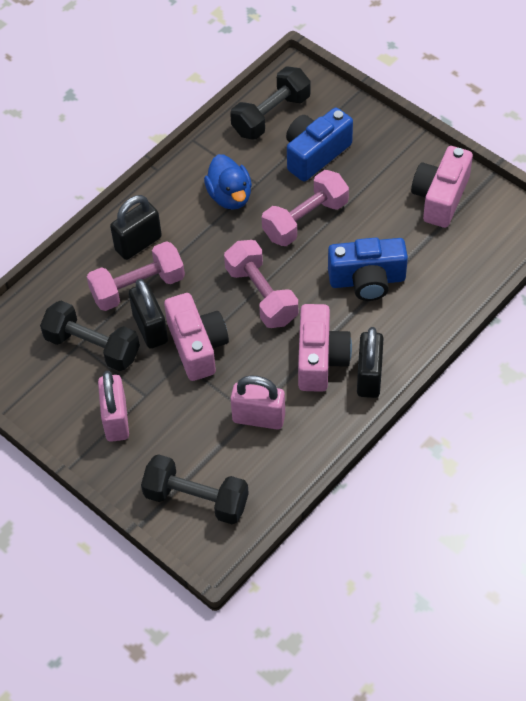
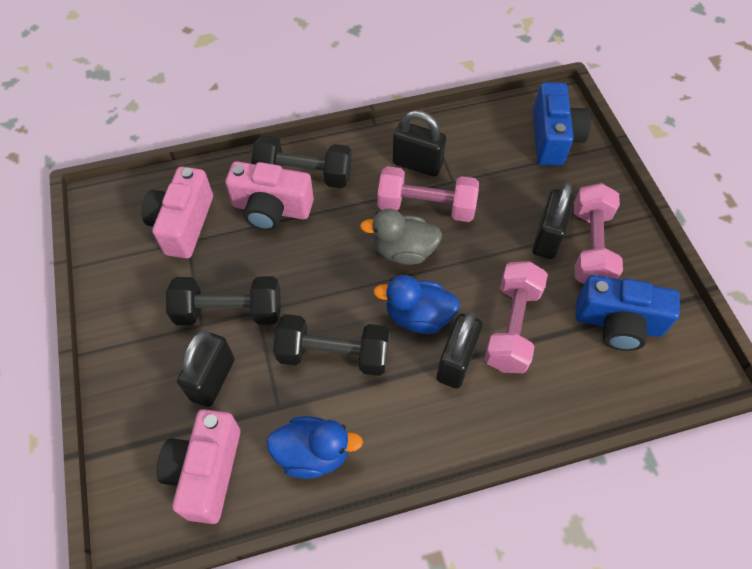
black padlock: [110,195,162,260] [129,279,168,349] [357,327,384,398] = 3 -> [177,330,235,407] [393,110,446,177] [436,312,483,389] [532,183,574,259] = 4
blue duck: [204,154,252,210] = 1 -> [266,416,363,479] [373,275,460,334] = 2
grey duck: none = 0 -> [360,209,442,265] = 1
pink padlock: [98,371,129,442] [230,375,285,430] = 2 -> none = 0

